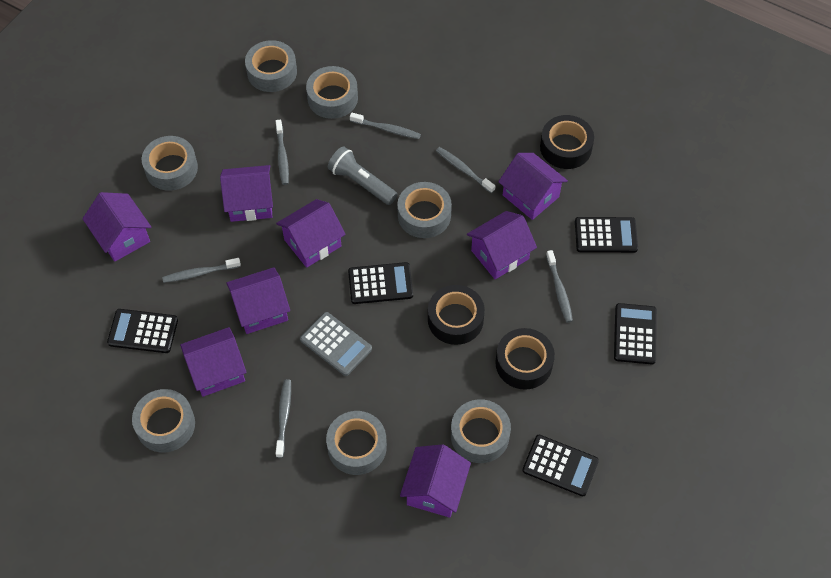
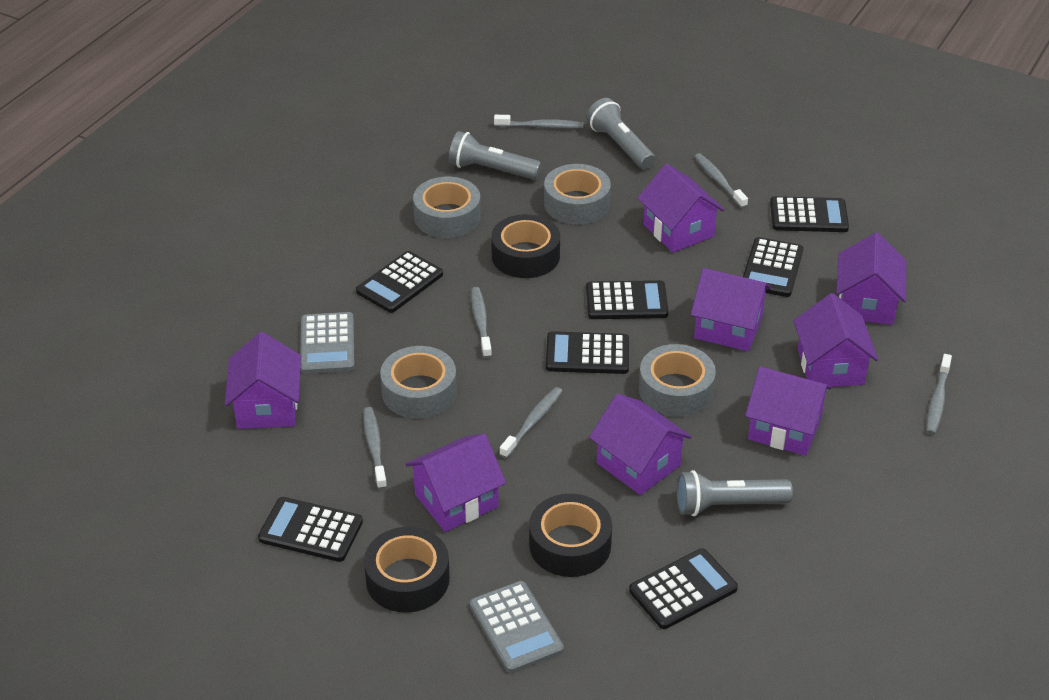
black calculator: [107,309,178,353] [348,262,413,304] [523,435,599,496] [575,217,638,253] [614,303,657,364] = 5 -> [258,497,363,562] [356,251,443,313] [546,331,629,374] [586,280,668,319] [629,548,738,629] [743,237,803,297] [770,196,849,232] = 7
grey calculator: [300,312,372,376] = 1 -> [301,312,355,374] [470,581,564,673] = 2
grey flashlight: [328,146,397,205] = 1 -> [449,131,542,180] [586,98,655,169] [677,470,793,516] = 3
grey tape: [132,389,195,452] [142,136,198,191] [245,40,297,92] [306,66,358,119] [326,411,387,475] [397,182,452,238] [451,399,511,463] = 7 -> [380,346,457,419] [413,177,481,238] [544,164,611,224] [639,344,716,417] = 4

